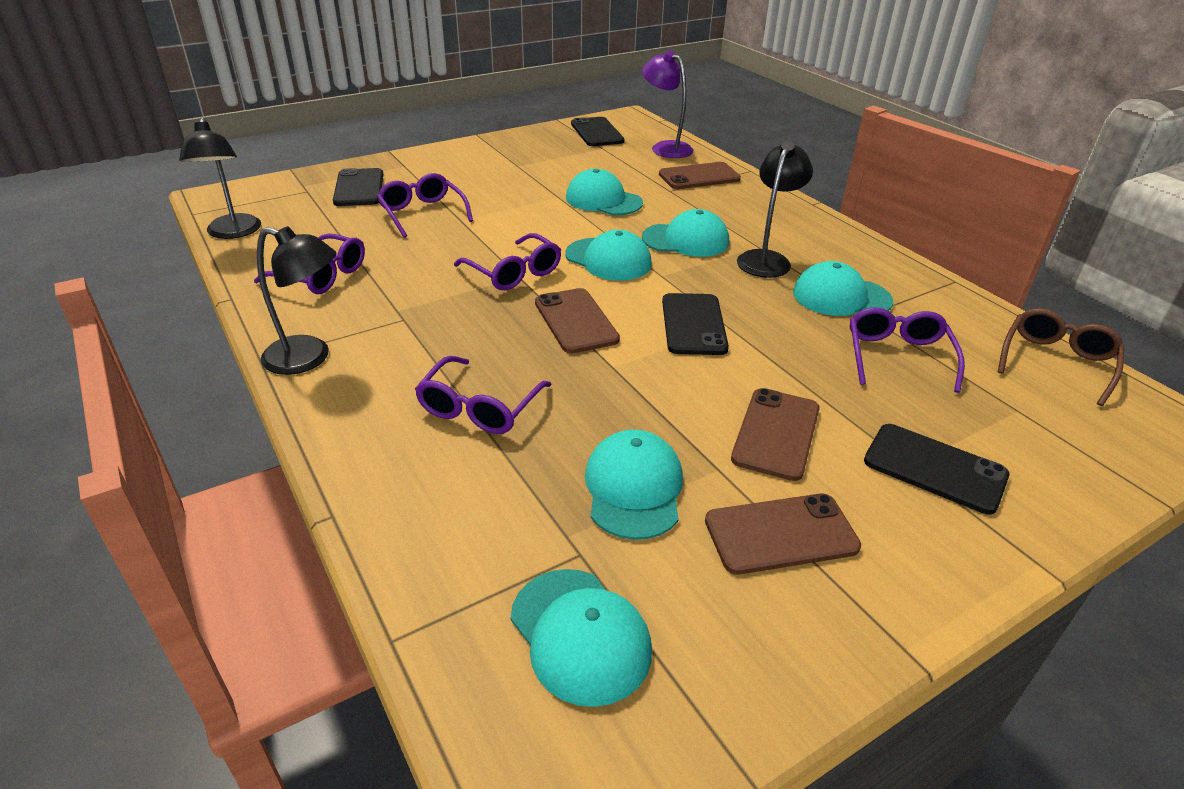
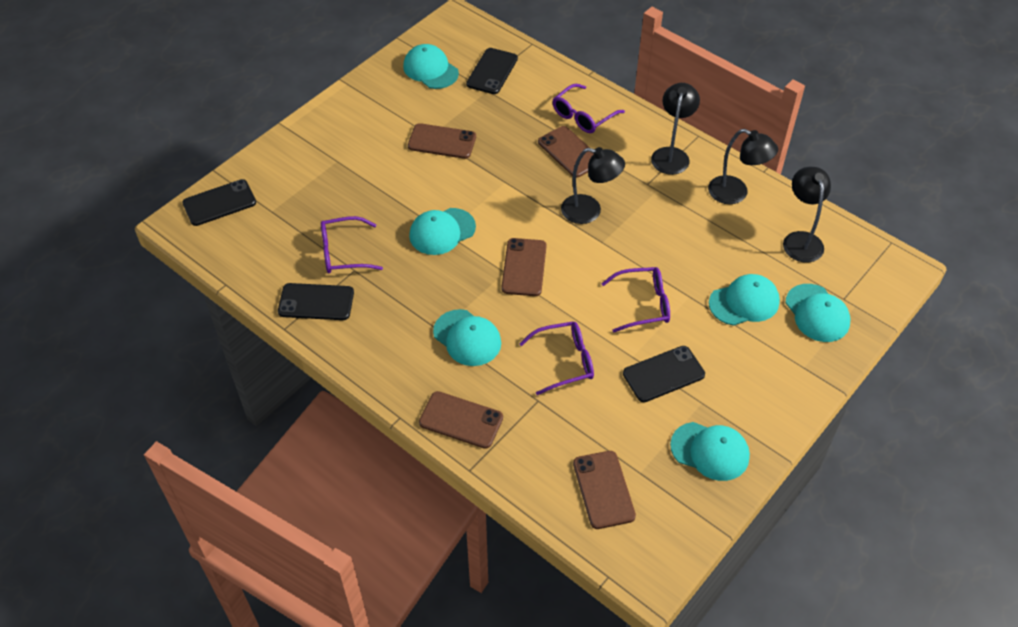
black lamp: [179,117,261,239] [257,226,337,375] [737,141,813,278] = 3 -> [561,147,625,224] [651,83,700,175] [708,129,778,204] [783,167,831,263] = 4
brown glasses: [998,308,1124,406] = 1 -> none = 0
brown phone: [535,288,620,354] [659,162,741,189] [705,494,861,575] [731,388,820,481] = 4 -> [408,123,476,159] [419,391,503,449] [501,238,547,296] [538,126,594,178] [573,451,636,529] = 5
purple glasses: [254,233,365,294] [377,173,473,238] [415,356,551,434] [454,233,561,290] [850,307,965,393] = 5 -> [321,216,383,273] [519,321,594,395] [553,84,625,133] [601,267,670,333] = 4
purple lamp: [642,51,693,158] = 1 -> none = 0

